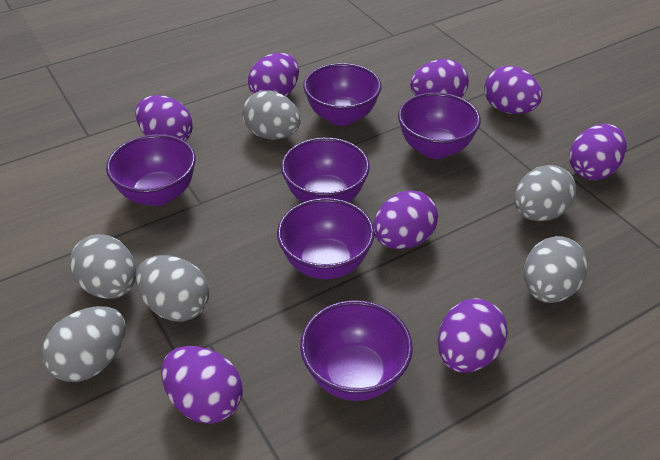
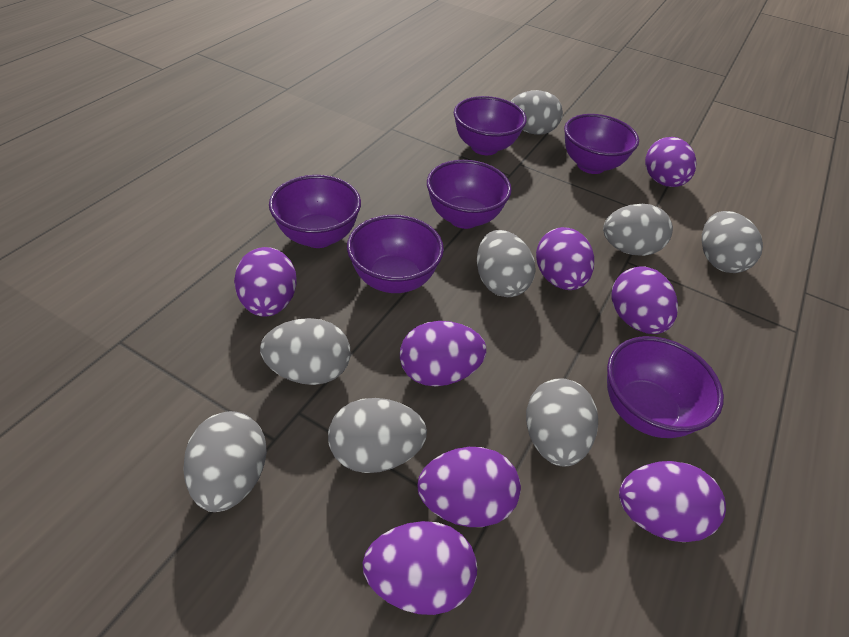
grey egg: [42,306,126,382] [70,234,136,299] [136,255,209,322] [242,90,301,140] [514,165,576,221] [524,236,588,303] = 6 -> [183,411,267,512] [260,318,351,385] [328,398,427,473] [477,230,535,297] [510,90,563,135] [526,378,598,466] [603,204,673,256] [702,211,763,273] = 8

